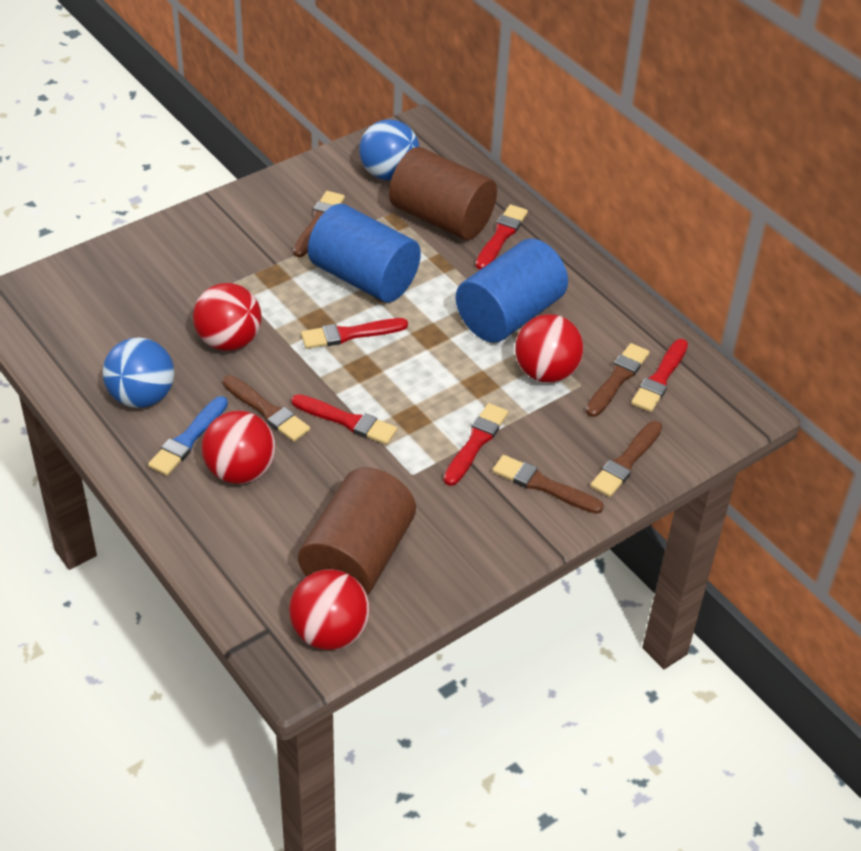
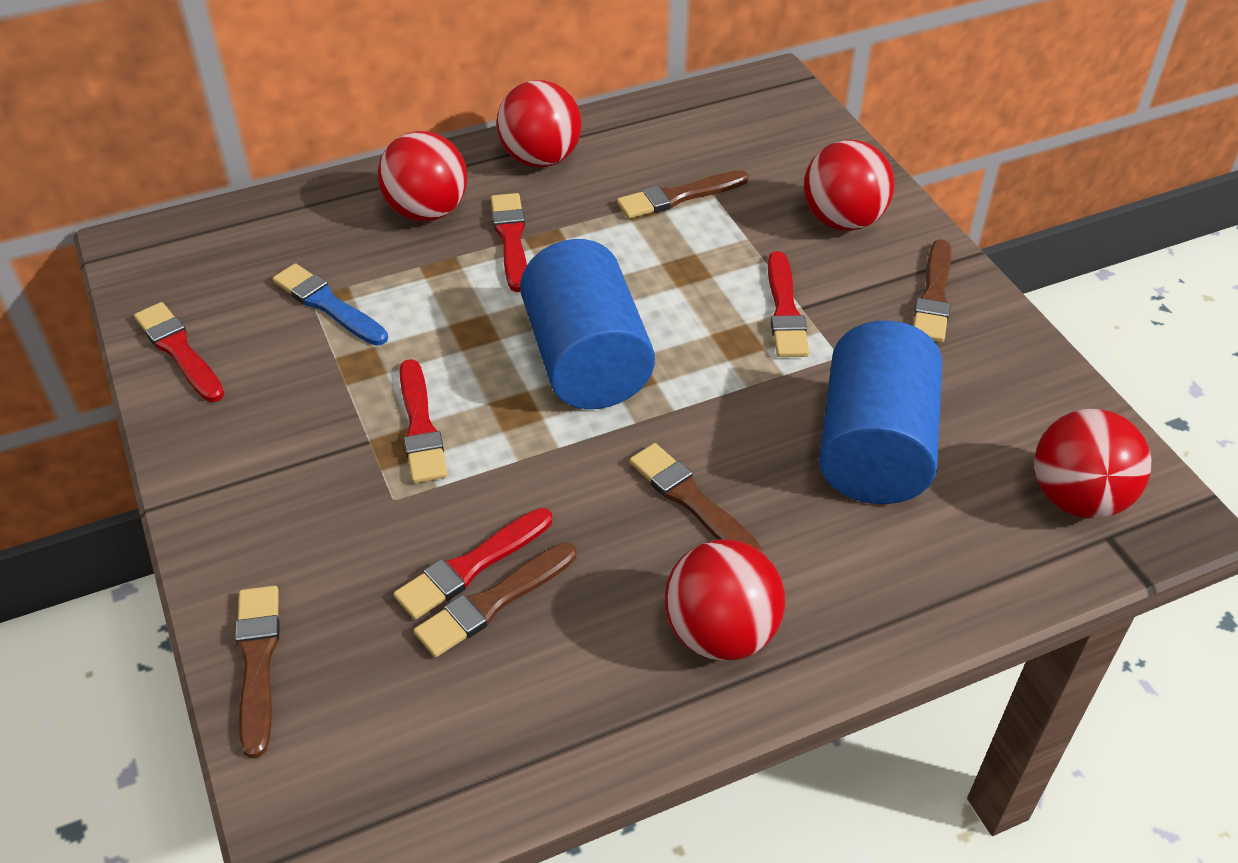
blue ball: [103,338,174,408] [359,119,419,181] = 2 -> none = 0
brown cylinder: [298,467,416,595] [389,147,497,240] = 2 -> none = 0
red ball: [193,283,262,351] [201,411,276,484] [289,569,370,650] [515,314,583,383] = 4 -> [378,131,467,222] [497,80,582,168] [665,539,785,661] [804,140,895,231] [1034,409,1151,519] = 5

